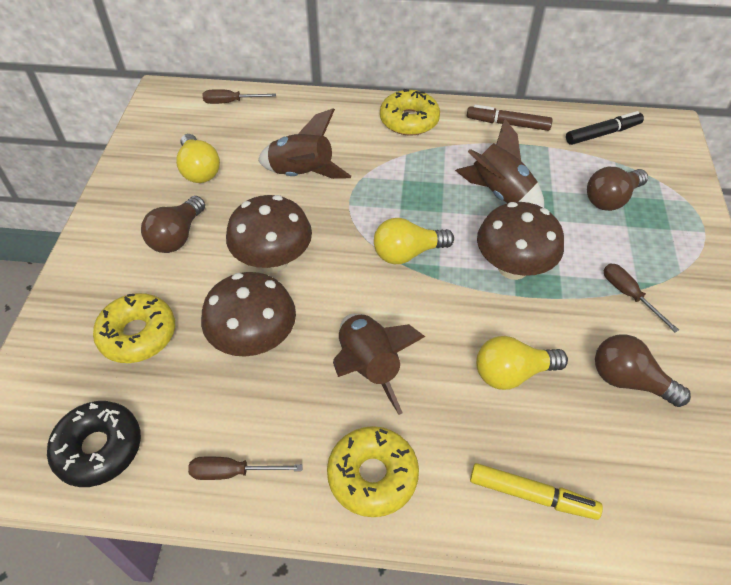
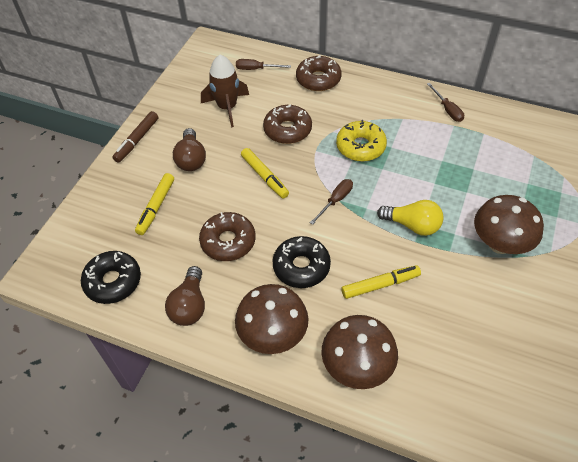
black donut: [47,401,141,487] = 1 -> [81,251,141,304] [273,236,331,288] = 2
black marker: [566,111,644,145] = 1 -> none = 0
brown donut: none = 0 -> [199,212,255,261] [263,104,312,144] [296,55,342,91] = 3
brown light bulb: [141,196,205,253] [587,167,648,211] [595,334,691,407] = 3 -> [165,266,205,326] [173,128,206,171] = 2
brown rocket: [258,109,351,179] [333,313,425,415] [455,118,544,208] = 3 -> [201,55,249,127] = 1
yellow donut: [93,293,175,363] [327,426,419,517] [380,89,440,136] = 3 -> [336,120,387,162] = 1
yellow light bulb: [176,134,220,183] [374,218,454,264] [476,336,568,390] = 3 -> [377,200,444,236] = 1
yellow marker: [470,463,603,520] = 1 -> [135,173,174,235] [241,148,289,198] [341,265,421,299] = 3

